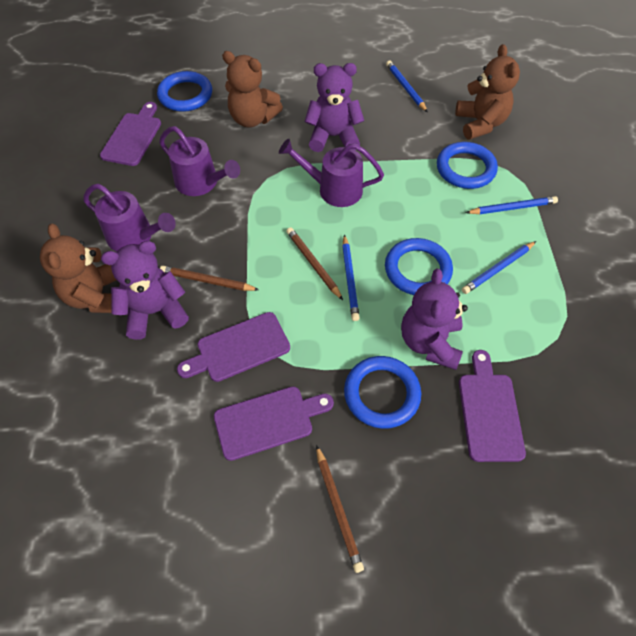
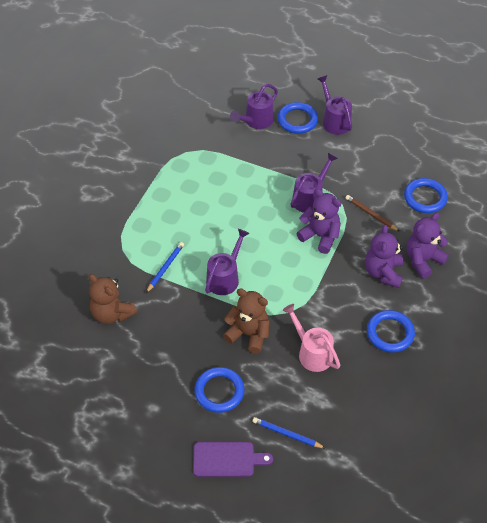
blue pencil: [342,234,360,321] [386,60,428,112] [462,241,536,294] [466,196,558,215] = 4 -> [146,242,184,293] [252,417,325,448] = 2
brown pencil: [160,266,259,291] [286,227,343,300] [316,445,364,573] = 3 -> [346,195,399,231] = 1
brown teddy bear: [40,224,116,313] [222,51,283,128] [455,44,520,140] = 3 -> [88,274,137,324] [223,288,269,354] = 2
pink watering can: none = 0 -> [283,304,341,372] = 1
purple cutting board: [100,102,161,166] [177,312,290,382] [214,386,334,461] [459,350,526,462] = 4 -> [193,442,273,477] = 1
purple watering can: [83,184,176,252] [159,126,240,196] [279,139,384,207] = 3 -> [205,229,250,295] [230,84,278,129] [290,153,338,213] [318,75,352,135] = 4

